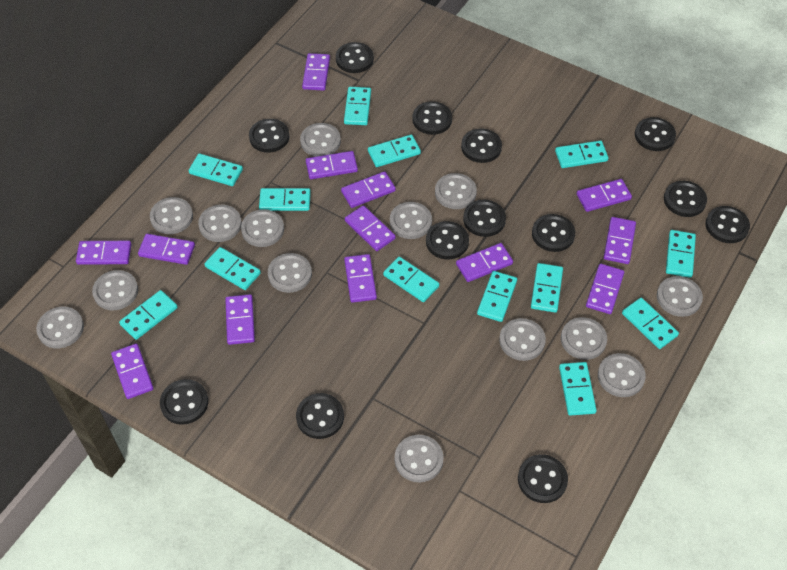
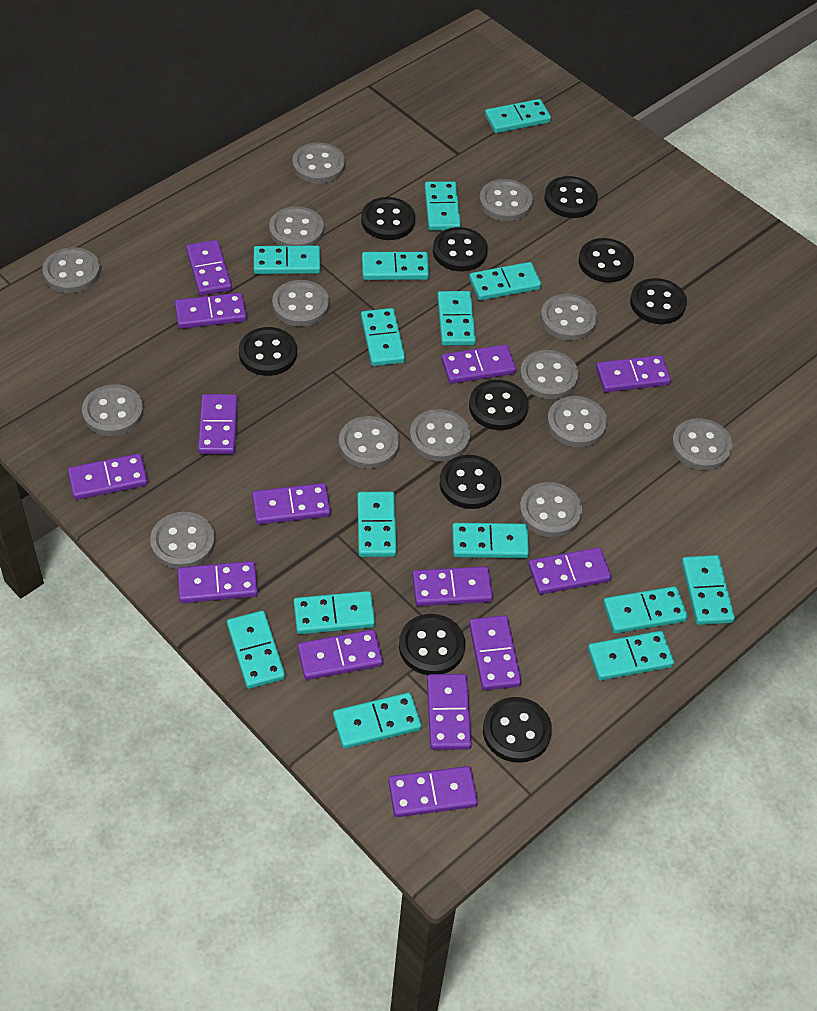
black button: [160,379,208,425] [249,119,289,153] [296,393,344,439] [336,42,374,73] [412,101,452,135] [426,221,469,259] [461,128,502,163] [463,199,506,237] [518,454,568,503] [532,214,575,252] [635,117,676,151] [664,181,707,217] [705,206,750,243] = 13 -> [239,327,297,376] [361,197,415,240] [399,614,465,675] [433,227,488,272] [440,455,501,509] [469,380,529,430] [483,697,552,763] [544,176,598,218] [579,238,634,283] [630,278,687,324] = 10
purple domino: [76,241,132,265] [111,343,153,399] [138,234,195,265] [225,294,255,345] [302,53,330,91] [306,151,358,179] [341,171,396,208] [344,254,377,303] [345,205,396,251] [456,243,513,282] [577,179,632,212] [586,264,624,314] [604,217,636,264] = 13 -> [68,454,148,500] [175,293,247,329] [177,561,258,603] [186,240,232,296] [198,394,238,454] [252,483,331,525] [298,629,383,680] [388,766,478,817] [412,566,493,606] [427,674,472,750] [441,344,516,384] [469,615,522,690] [528,547,611,595] [596,355,671,392] = 14
turquoise domino: [119,290,178,340] [189,153,243,186] [204,247,261,290] [259,188,311,211] [344,87,371,125] [368,134,421,167] [383,257,439,302] [477,271,517,322] [531,263,563,313] [555,140,608,168] [559,362,597,416] [622,298,679,349] [666,230,696,278] = 13 -> [227,611,285,689] [254,246,320,274] [294,591,375,634] [333,693,422,749] [357,492,397,557] [361,308,405,366] [362,252,429,280] [424,181,461,231] [437,291,476,346] [452,523,529,558] [469,262,542,301] [485,99,551,133] [588,631,674,680] [603,586,688,633] [682,555,735,625] = 15

